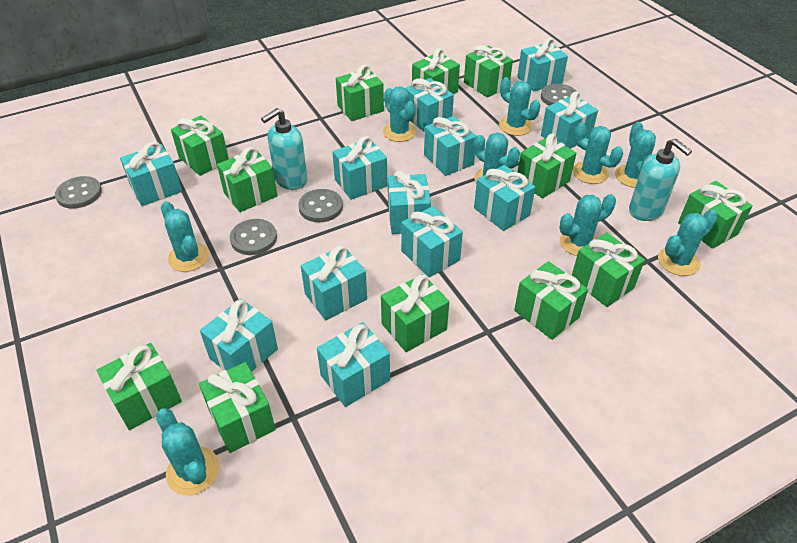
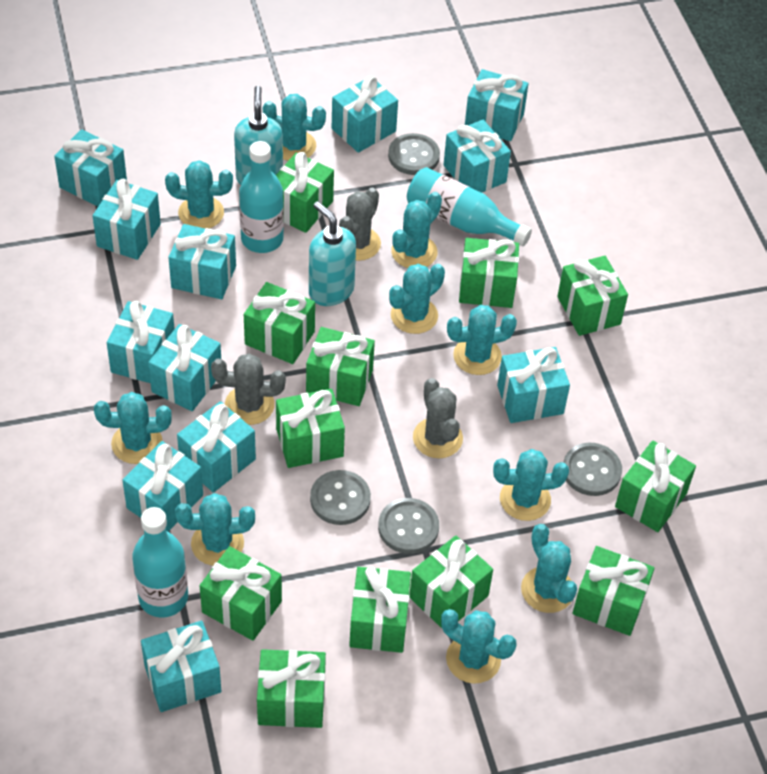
grey cactus: none = 0 -> [211,353,286,425] [339,188,381,261] [413,378,463,458] = 3
turquoise bottle: none = 0 -> [132,507,188,618] [239,141,284,253] [407,167,532,246] = 3
turquoise cactus: [156,409,219,495] [161,201,209,272] [383,86,416,142] [474,132,520,183] [499,77,540,136] [559,194,616,256] [573,122,623,184] [615,122,656,188] [658,209,718,276] = 9 -> [94,392,172,464] [165,160,233,229] [175,493,255,566] [263,94,326,161] [389,264,445,334] [391,192,442,268] [441,609,517,684] [447,305,517,375] [493,449,569,521] [521,524,577,613] = 10

